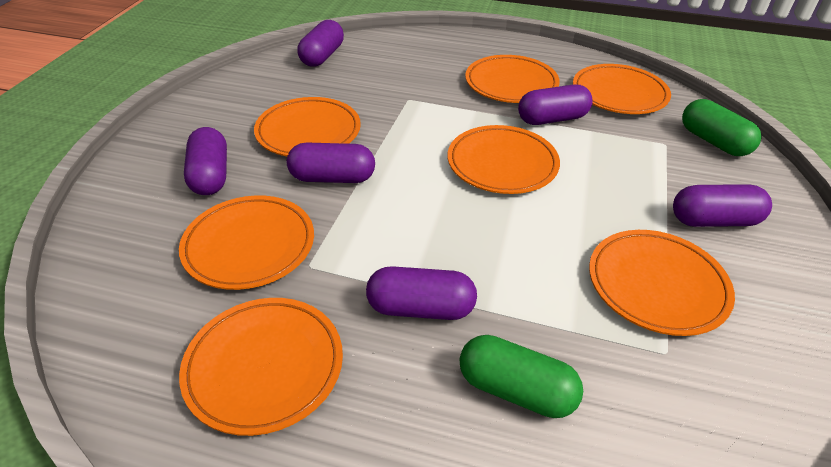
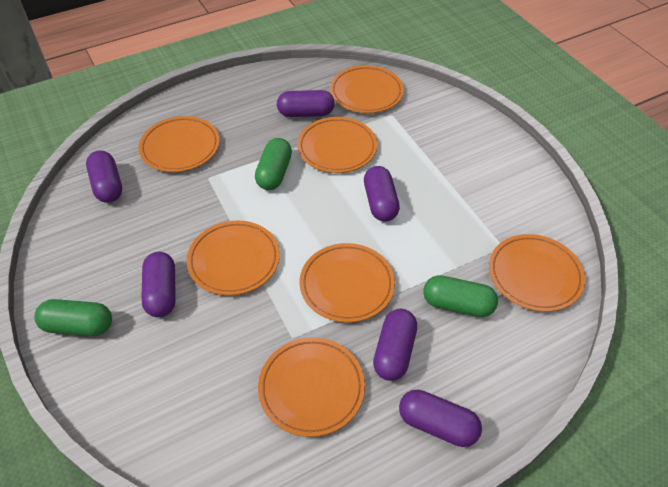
green capsule: [460,335,583,418] [682,99,762,156] = 2 -> [35,299,112,336] [255,138,292,190] [423,275,498,317] = 3

